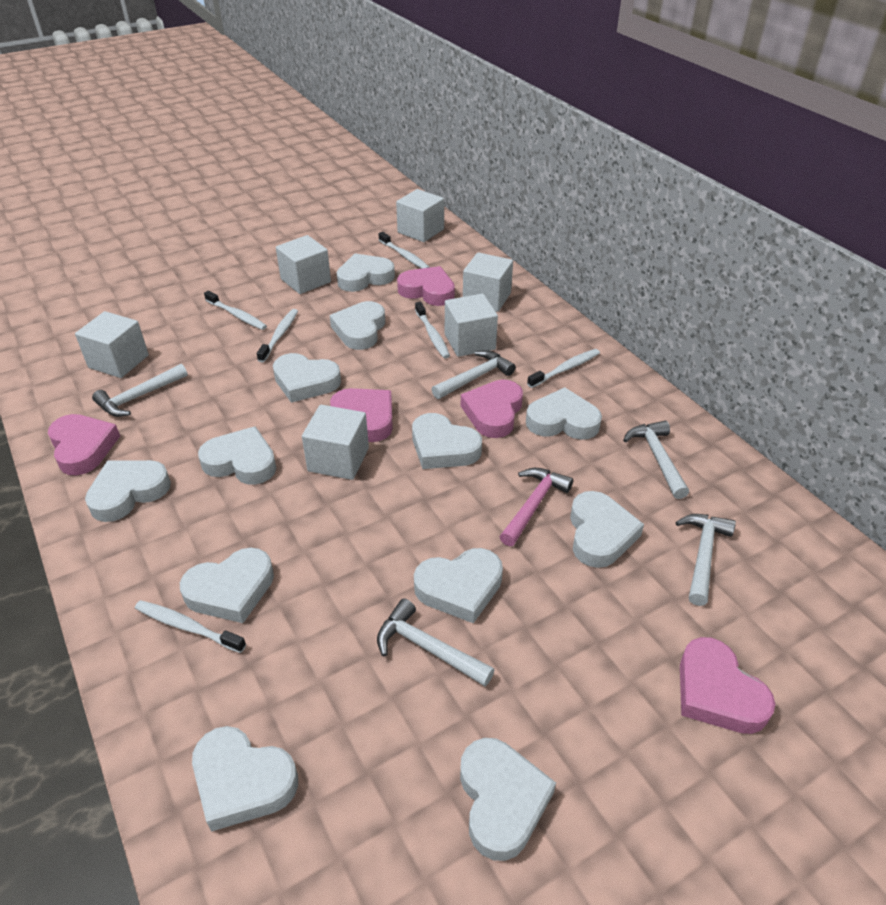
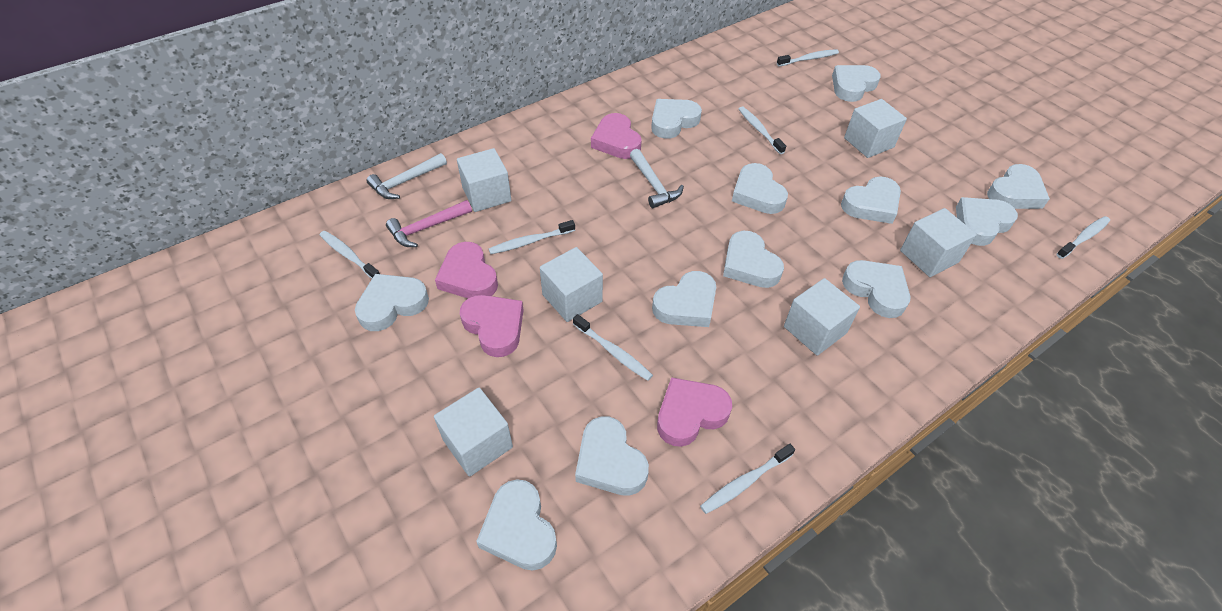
pink heart: [48,414,120,475] [330,388,393,442] [397,266,455,306] [461,380,523,438] [680,637,775,734] = 5 -> [435,242,498,298] [460,295,523,357] [591,113,642,159] [657,377,732,447] = 4
white hammer: [92,364,188,417] [377,598,495,686] [432,350,516,399] [623,421,689,499] [675,514,736,606] = 5 -> [367,153,447,199] [630,149,684,208] = 2
white toothbrush: [135,600,246,653] [204,291,267,330] [257,309,298,363] [379,232,430,269] [415,302,450,358] [527,349,600,388] = 6 -> [320,231,380,279] [489,220,575,254] [573,314,653,381] [700,444,795,514] [739,107,786,154] [777,49,839,66] [1056,216,1110,259] = 7

